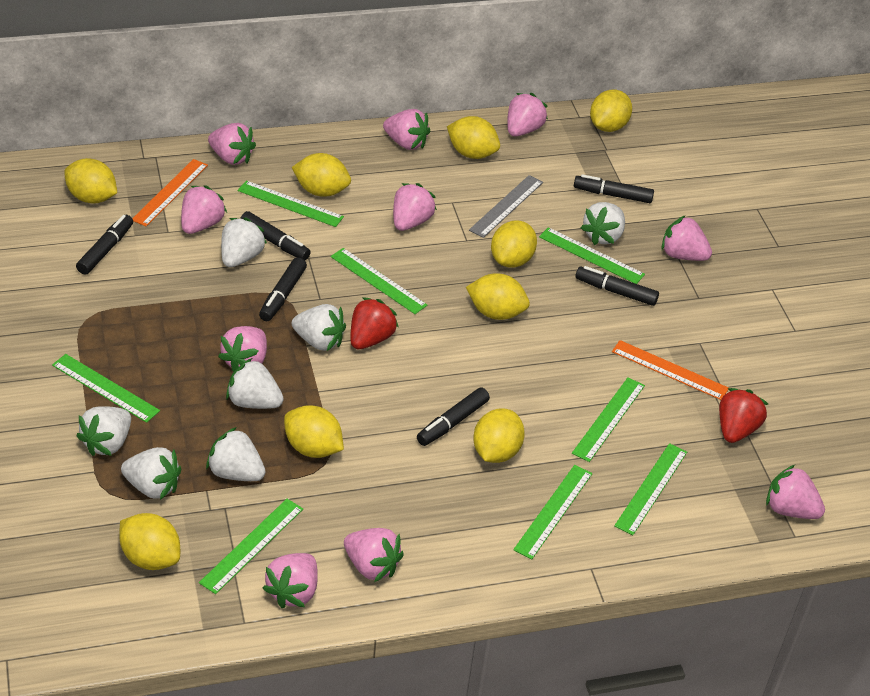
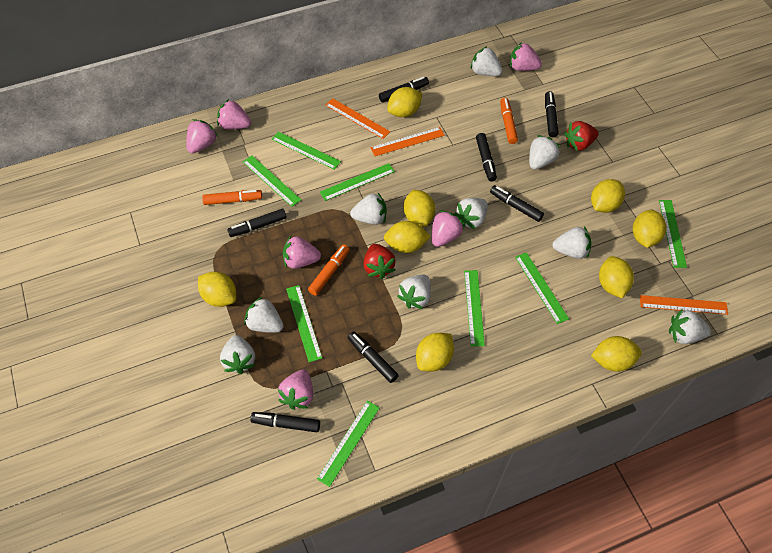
black marker: [76,215,133,275] [240,211,311,260] [259,257,307,321] [417,387,490,446] [574,174,654,203] [575,266,659,306] = 6 -> [227,209,287,237] [250,412,320,432] [348,331,399,383] [379,77,429,103] [476,133,497,182] [490,185,544,222] [545,91,559,137] = 7
grey ruler: [469,175,543,238] = 1 -> none = 0
orange marker: none = 0 -> [202,190,262,205] [308,244,350,296] [500,98,518,144] = 3
orange ruler: [132,159,208,226] [612,340,729,400] = 2 -> [325,98,390,139] [371,127,445,156] [640,295,728,315] = 3
pink strawberry: [181,186,227,234] [208,123,256,165] [218,326,267,372] [263,553,318,608] [344,528,404,582] [383,109,430,150] [393,183,437,231] [507,93,548,137] [661,215,712,261] [766,465,825,519] = 10 -> [186,119,218,154] [217,99,251,129] [278,370,313,410] [283,236,321,269] [432,210,464,247] [510,42,542,71] = 6
white strawberry: [76,406,131,456] [121,447,181,500] [206,427,265,481] [221,218,267,267] [226,358,284,409] [292,304,346,351] [581,202,625,245] = 7 -> [220,335,255,374] [244,296,284,333] [350,192,387,225] [397,275,431,309] [454,198,488,229] [470,46,503,76] [529,135,560,170] [552,226,592,259] [669,308,711,344] = 9

